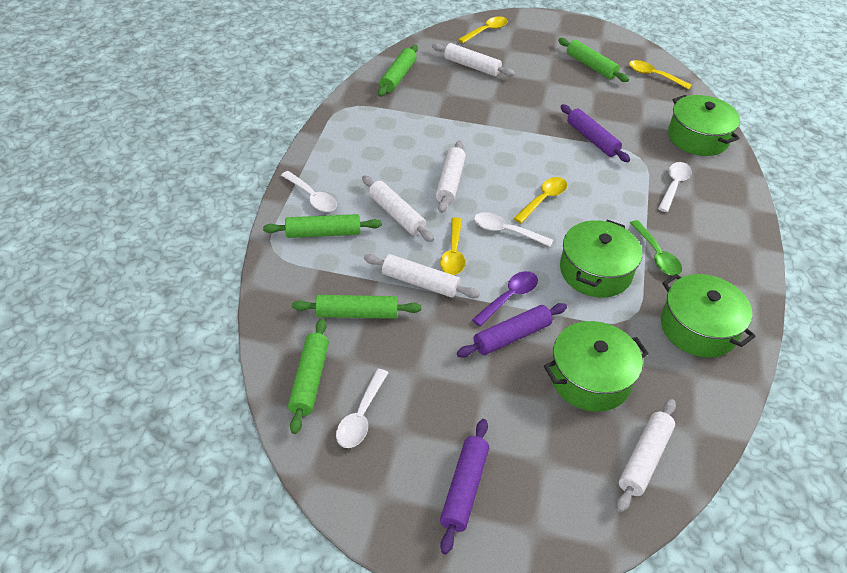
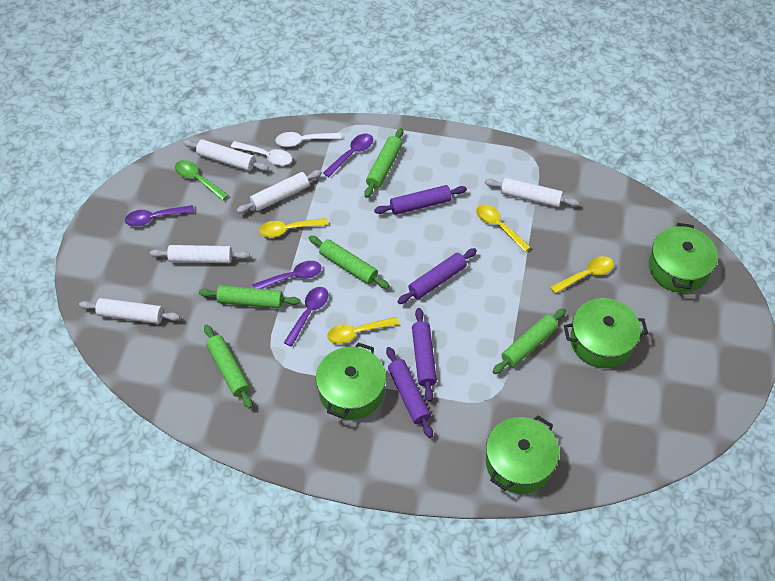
purple rolling pin: [440,419,489,554] [457,303,567,357] [560,104,630,162] = 3 -> [374,185,467,215] [386,347,433,438] [397,248,477,304] [412,308,437,402] = 4
purple spoon: [472,271,538,326] = 1 -> [125,205,194,227] [252,261,322,289] [284,287,328,347] [323,134,373,177] = 4
white spoon: [281,171,337,212] [336,369,388,448] [474,212,553,247] [658,162,692,212] = 4 -> [231,141,292,166] [275,132,341,147] = 2

